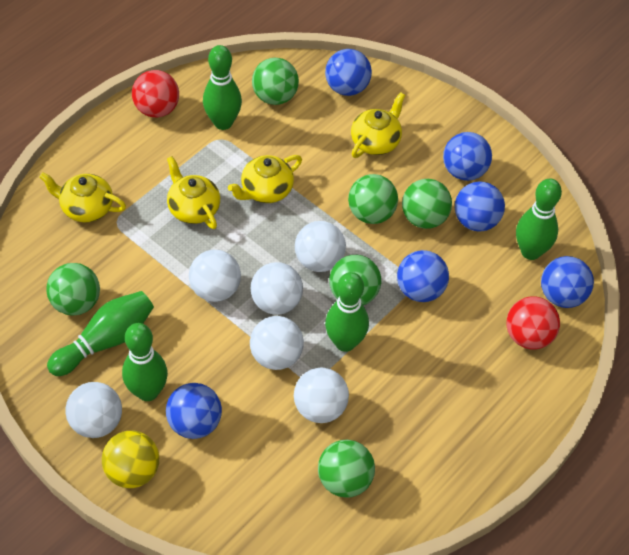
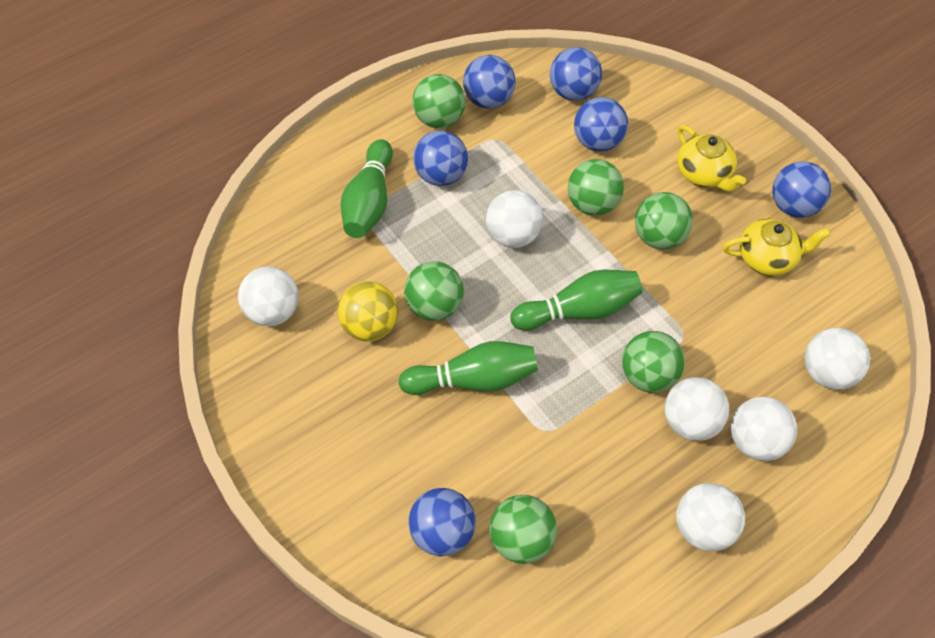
green bowling pin: [47,291,154,376] [122,323,168,401] [203,45,242,130] [325,272,369,352] [516,178,562,260] = 5 -> [341,139,393,238] [399,341,538,395] [511,270,643,331] = 3
red ball: [132,70,179,118] [507,296,560,349] = 2 -> none = 0
yellow teapot: [39,172,126,222] [167,156,220,229] [228,155,302,203] [351,92,405,158] = 4 -> [677,125,746,192] [723,219,831,276] = 2

